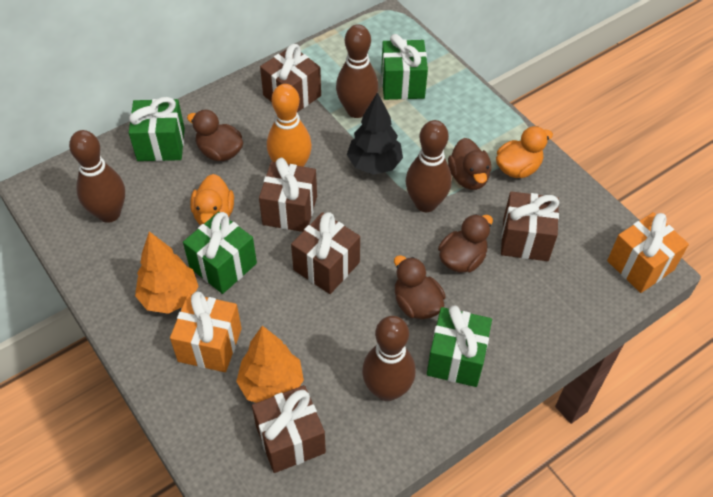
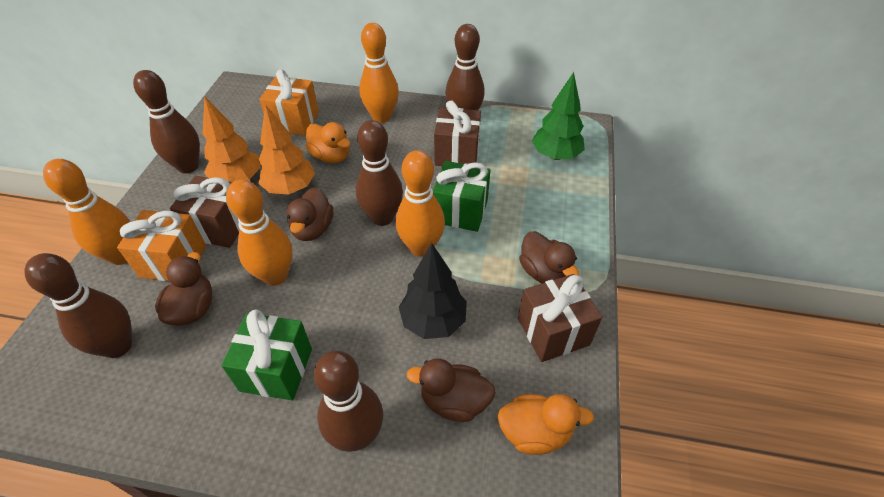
brown bowling pin: [69,130,125,223] [336,24,379,118] [362,316,416,401] [405,120,452,212] = 4 -> [25,253,132,358] [133,70,200,173] [314,351,383,452] [356,120,403,226] [445,24,485,110] = 5
brown gift: [252,385,326,473] [259,158,317,232] [260,44,321,112] [291,212,360,294] [501,191,559,261] = 5 -> [170,176,239,248] [434,101,481,166] [518,274,602,362] = 3
green gift: [129,97,185,161] [183,212,257,294] [381,34,428,100] [427,305,492,387] = 4 -> [221,310,312,401] [433,161,491,232] = 2
green tree: none = 0 -> [532,72,585,160] = 1
orange bowling pin: [267,84,312,167] = 1 -> [43,159,130,265] [226,179,293,286] [359,23,399,123] [396,150,445,257] = 4

